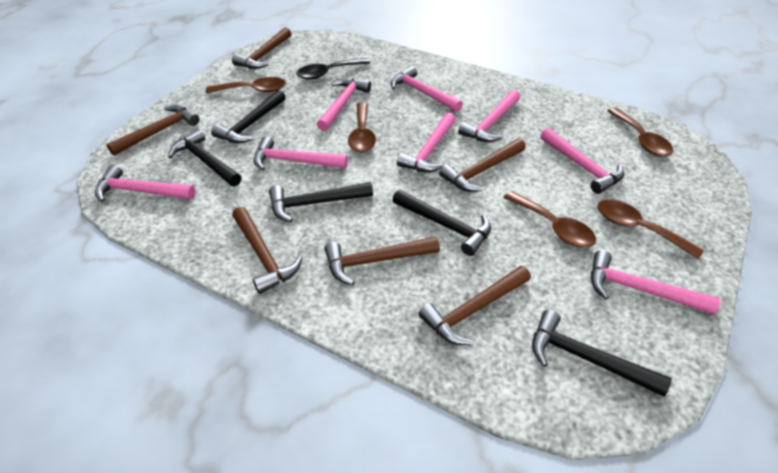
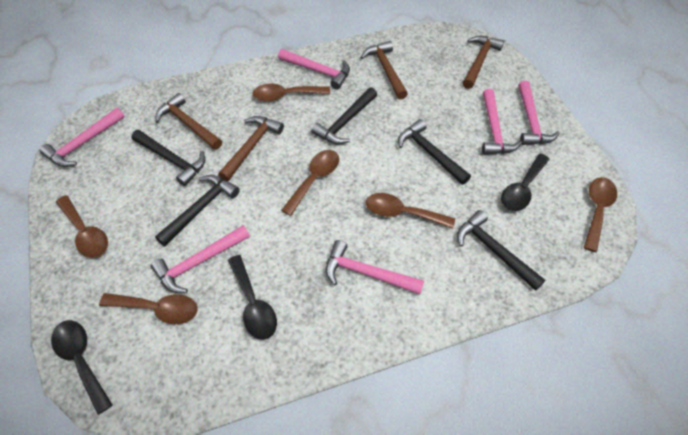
black spoon: [296,58,370,80] = 1 -> [51,320,112,415] [228,255,277,340] [501,154,549,211] = 3
brown hammer: [106,105,200,156] [232,27,291,69] [232,207,302,294] [324,236,440,286] [418,266,531,345] [439,138,526,192] = 6 -> [156,93,222,150] [218,116,284,181] [361,41,408,100] [463,36,504,89] = 4
brown spoon: [206,77,286,93] [348,102,376,152] [503,191,596,247] [598,199,704,259] [608,108,673,157] = 5 -> [56,195,108,258] [99,293,198,324] [252,84,330,101] [281,150,339,216] [366,193,455,229] [584,177,617,252] = 6
pink hammer: [95,165,196,202] [253,136,348,171] [317,78,371,131] [391,66,463,112] [397,112,456,172] [458,90,520,142] [540,128,624,194] [591,250,720,315] = 8 -> [40,108,125,167] [151,225,250,293] [278,49,350,90] [326,240,424,294] [482,89,522,155] [518,81,560,145] = 6

